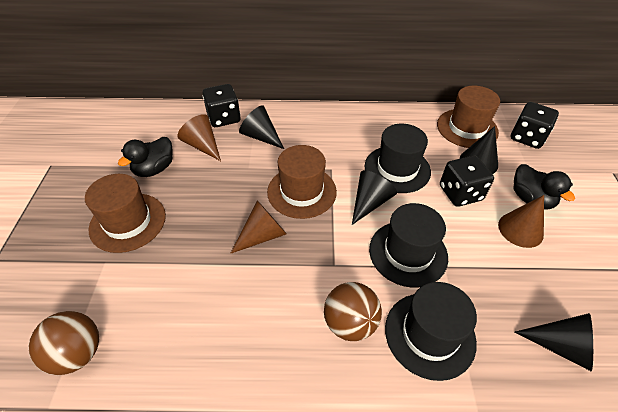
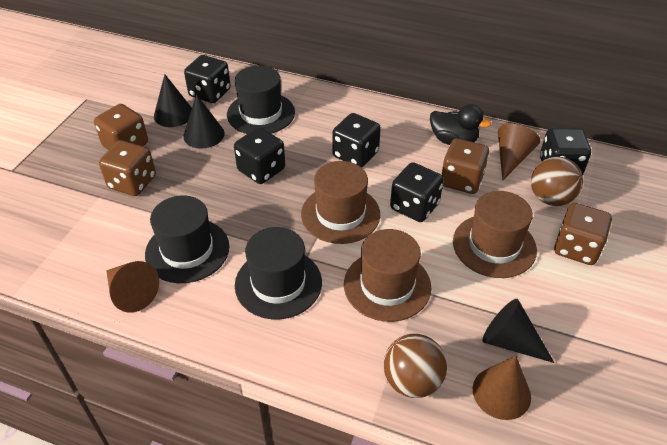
black cone: [239,105,284,149] [352,170,397,225] [460,126,498,174] [515,313,593,371] = 4 -> [154,75,192,127] [183,94,225,149] [482,299,554,363] = 3
black dice: [202,84,240,127] [440,156,494,207] [511,102,559,149] = 3 -> [184,55,231,103] [234,127,285,184] [333,113,381,168] [390,162,444,222] [540,129,591,175] = 5
black duck: [118,137,173,177] [514,164,575,209] = 2 -> [430,104,492,145] = 1
brown dice: none = 0 -> [94,104,148,150] [99,140,156,196] [441,138,489,194] [554,203,612,265] = 4

